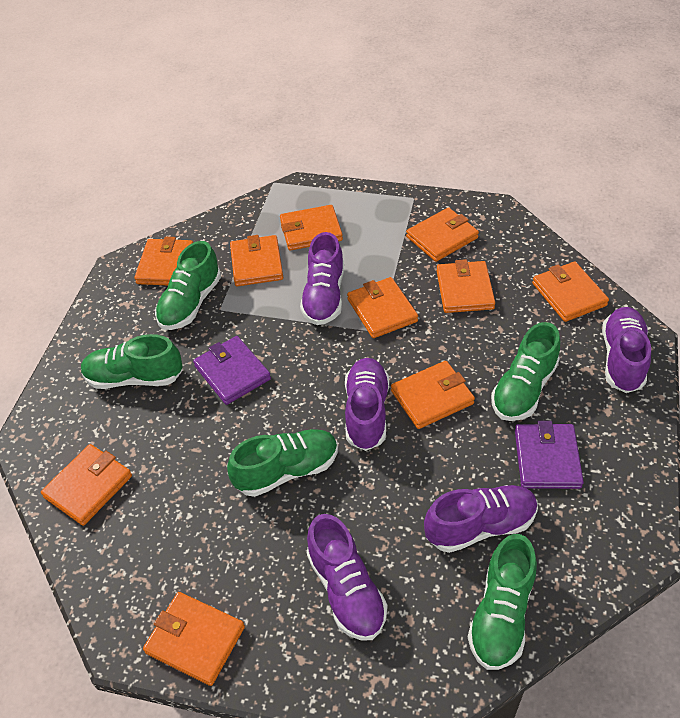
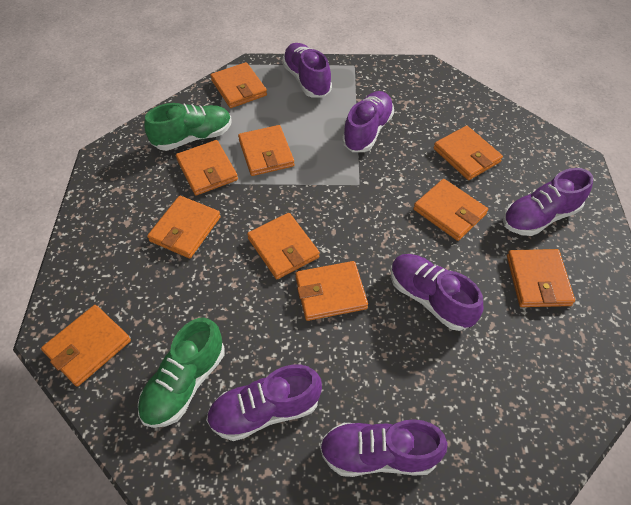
green shoe: [81,334,183,389] [155,241,221,330] [227,429,338,497] [468,534,537,670] [491,322,560,421] = 5 -> [138,317,224,428] [144,103,232,151] = 2
purple shoe: [300,232,344,325] [307,514,388,641] [345,358,389,451] [424,485,538,553] [602,307,651,393] = 5 -> [206,365,322,441] [282,43,332,97] [320,419,448,477] [342,91,394,152] [391,254,484,331] [503,168,593,236] = 6
purple wallet: [193,336,271,405] [515,421,584,489] = 2 -> none = 0

